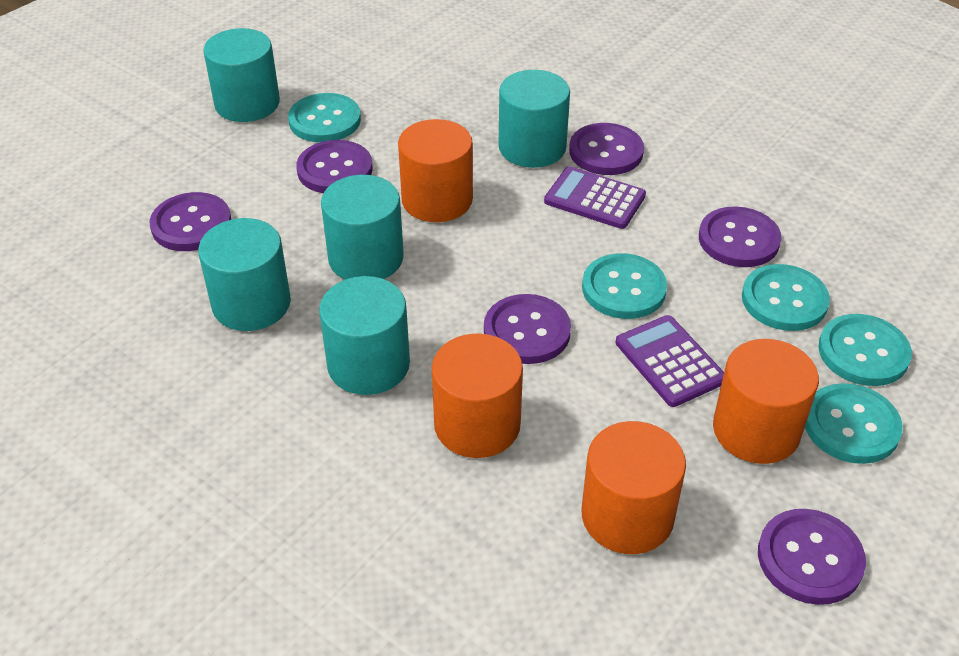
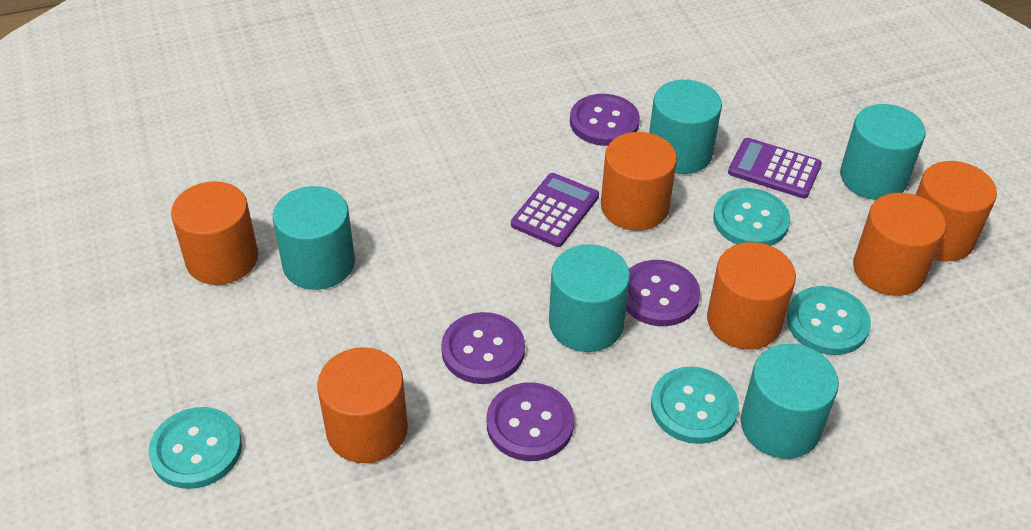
orange cylinder: [398,119,473,222] [432,333,523,458] [582,421,686,554] [713,339,819,464] = 4 -> [171,181,258,285] [317,347,408,463] [601,132,677,231] [707,242,796,350] [853,193,946,296] [916,161,997,261] = 6
purple button: [150,192,231,251] [296,140,373,193] [484,294,571,364] [569,123,644,175] [699,206,781,267] [758,509,866,605] = 6 -> [441,312,525,384] [486,382,574,461] [570,94,640,146] [626,260,700,326] = 4
turquoise button: [288,93,361,142] [582,253,667,319] [742,264,830,331] [805,383,903,464] [818,314,912,386] = 5 -> [149,407,242,489] [651,367,739,444] [713,188,790,246] [786,286,871,355] = 4

